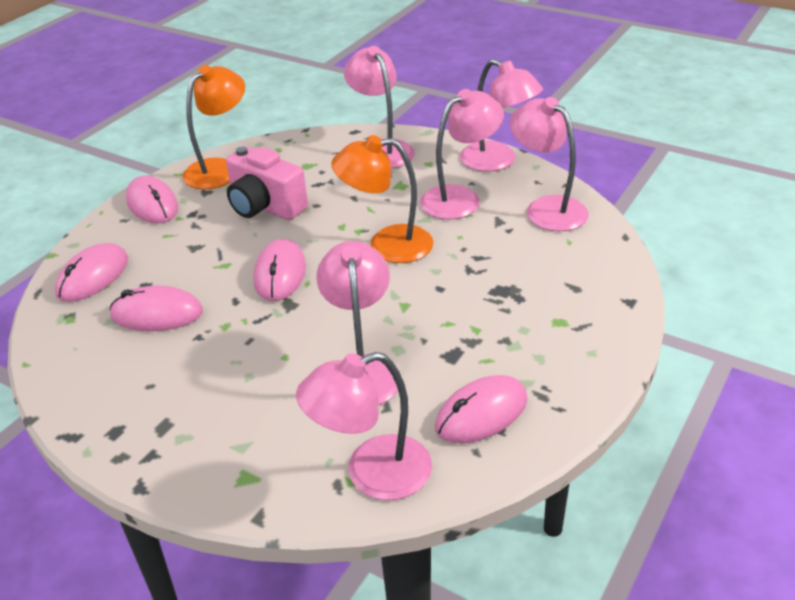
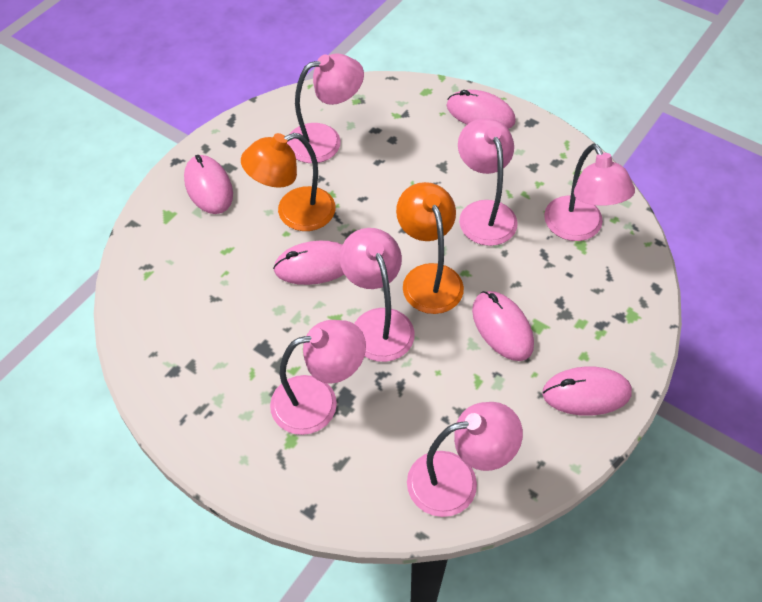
pink camera: [226,147,308,220] = 1 -> none = 0

